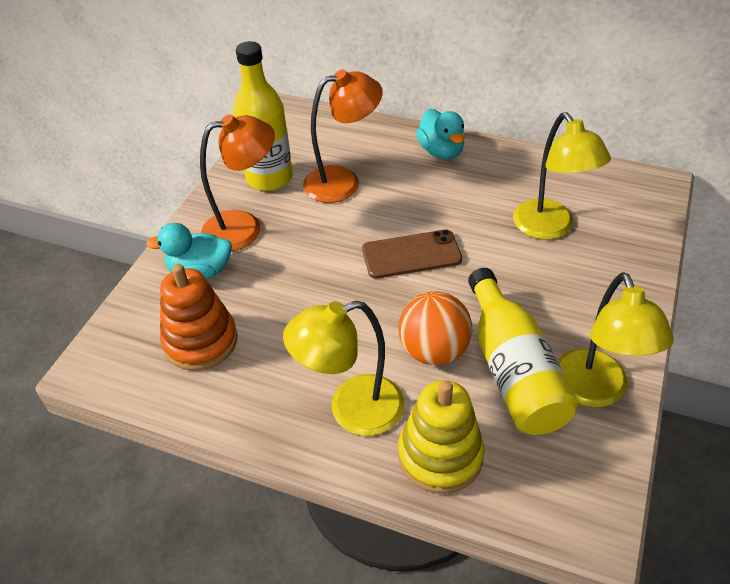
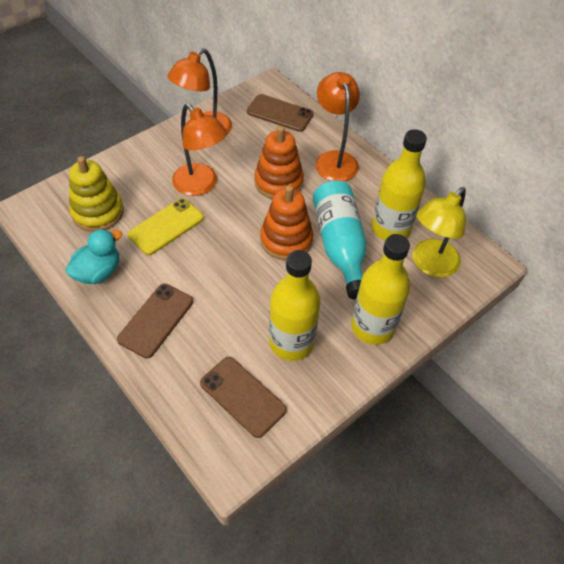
brown phone: [362,230,462,279] = 1 -> [117,283,193,358] [200,357,287,438] [247,94,314,132] = 3
orange ball: [398,291,472,365] = 1 -> none = 0
orange lamp: [200,114,275,251] [303,69,383,203] = 2 -> [167,48,232,135] [172,103,227,196] [315,72,360,182] = 3
orange stacking toy: [160,264,238,371] = 1 -> [254,126,304,199] [260,185,313,260] = 2
turquoise bottle: none = 0 -> [313,181,367,299] = 1
turquoise duck: [146,223,232,279] [416,109,465,159] = 2 -> [65,229,122,284] = 1
yellow bottle: [233,41,293,191] [468,268,578,435] = 2 -> [269,250,321,361] [351,234,410,345] [372,129,427,240] = 3
yellow lamp: [283,301,404,436] [513,112,611,240] [558,272,674,407] = 3 -> [413,187,466,278] = 1
yellow phone: none = 0 -> [128,198,204,255] = 1

